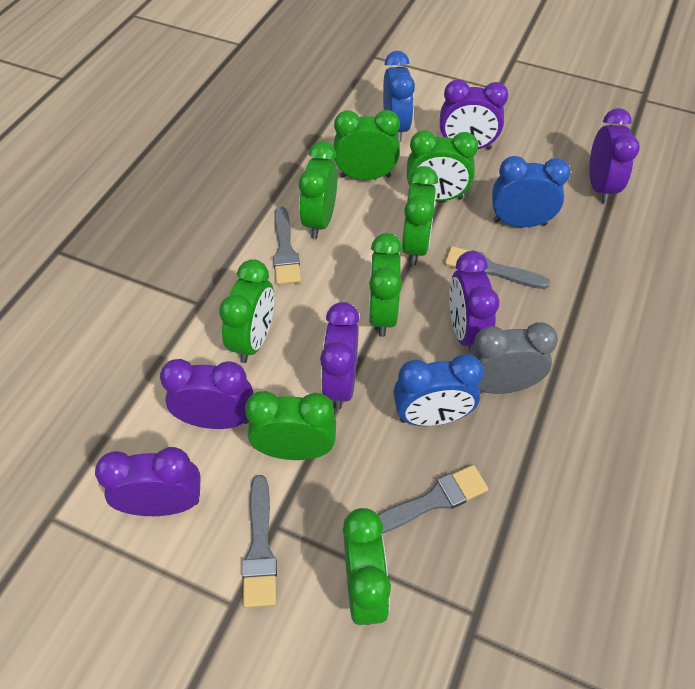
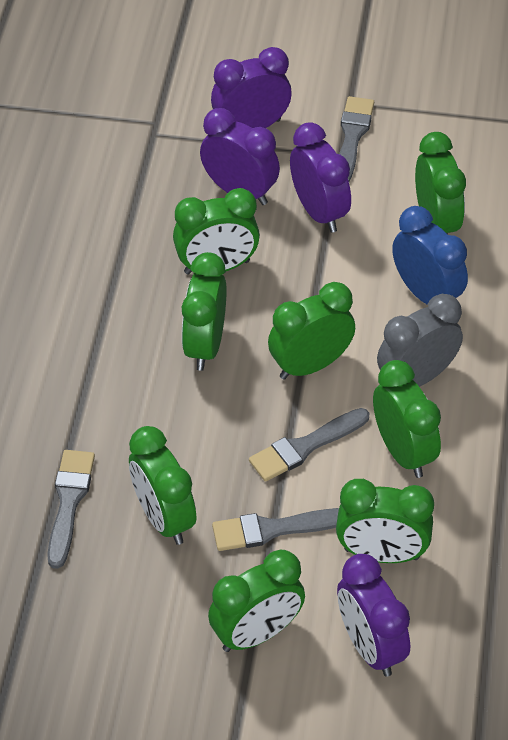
blue clock: [383,51,415,142] [393,354,484,426] [492,156,571,227] = 3 -> [392,206,468,305] = 1
purple clock: [95,447,201,516] [160,359,254,429] [320,302,360,409] [440,79,508,150] [449,251,499,349] [589,108,640,204] = 6 -> [200,108,280,205] [211,47,291,128] [290,122,351,233] [337,554,410,677] = 4

